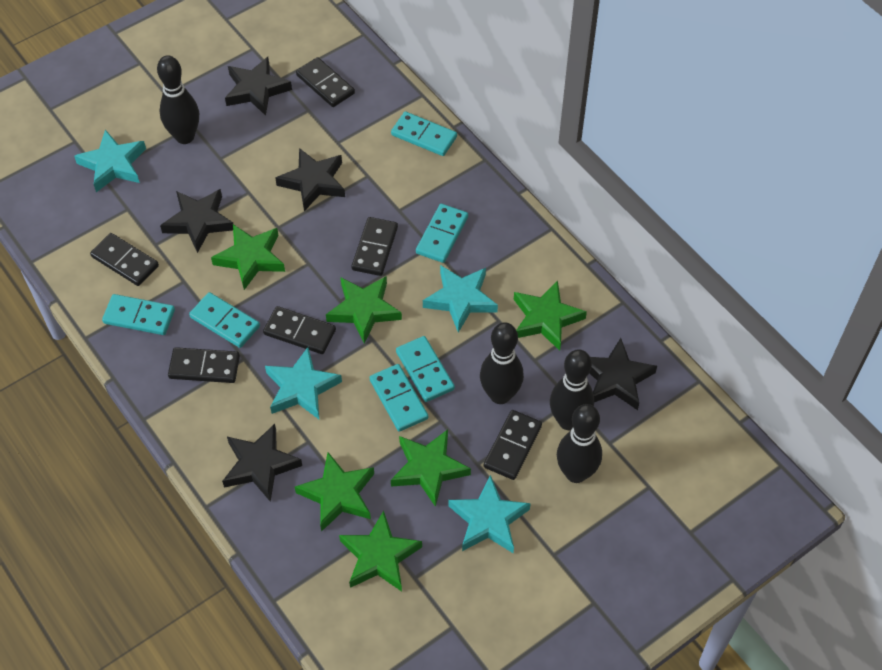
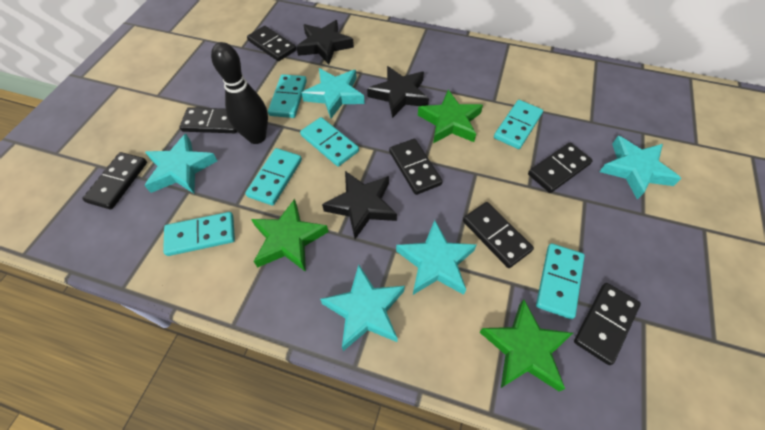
black bowling pin: [157,55,199,144] [480,322,524,404] [550,349,594,430] [557,404,602,483] = 4 -> [211,42,268,144] = 1
black domino: [90,233,159,286] [168,347,240,383] [263,306,336,354] [296,57,355,107] [351,217,398,276] [484,410,542,480] = 6 -> [82,152,147,210] [179,107,237,133] [247,26,296,61] [389,139,443,195] [463,202,534,268] [528,143,593,193] [574,283,641,365] = 7
black star: [160,189,233,253] [222,424,302,502] [225,57,292,116] [275,148,345,211] [590,338,657,410] = 5 -> [296,20,354,64] [322,171,397,239] [367,66,429,118] = 3
green star: [211,224,285,290] [295,452,374,532] [326,276,402,344] [339,511,422,592] [391,429,471,507] [514,280,587,351] = 6 -> [251,199,329,272] [418,90,483,143] [479,299,573,391] = 3
turquoise star: [74,130,146,192] [265,347,342,419] [423,265,498,333] [448,475,531,553] = 4 -> [144,134,217,193] [302,68,365,118] [320,265,405,351] [396,220,477,295] [600,136,682,200] = 5

